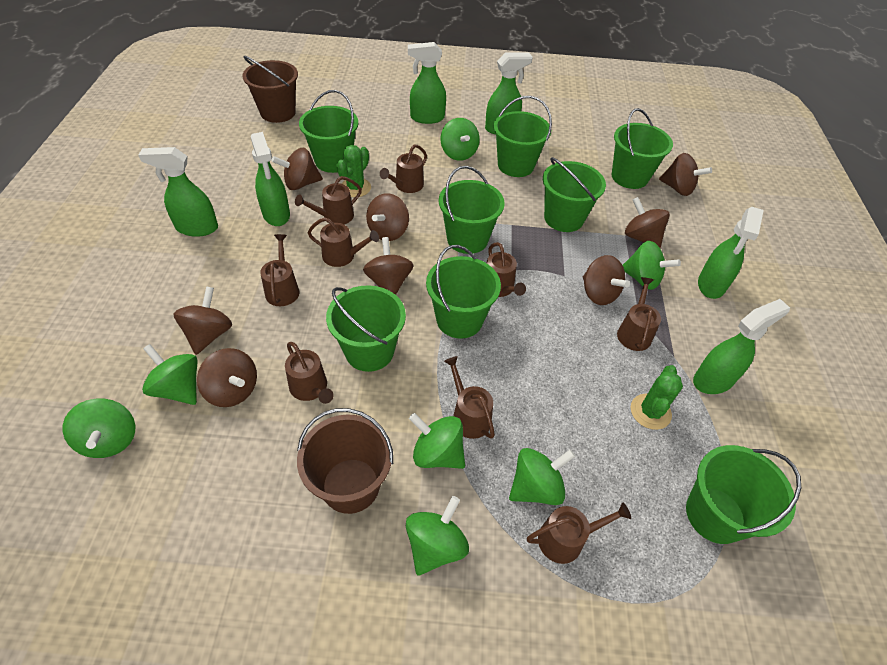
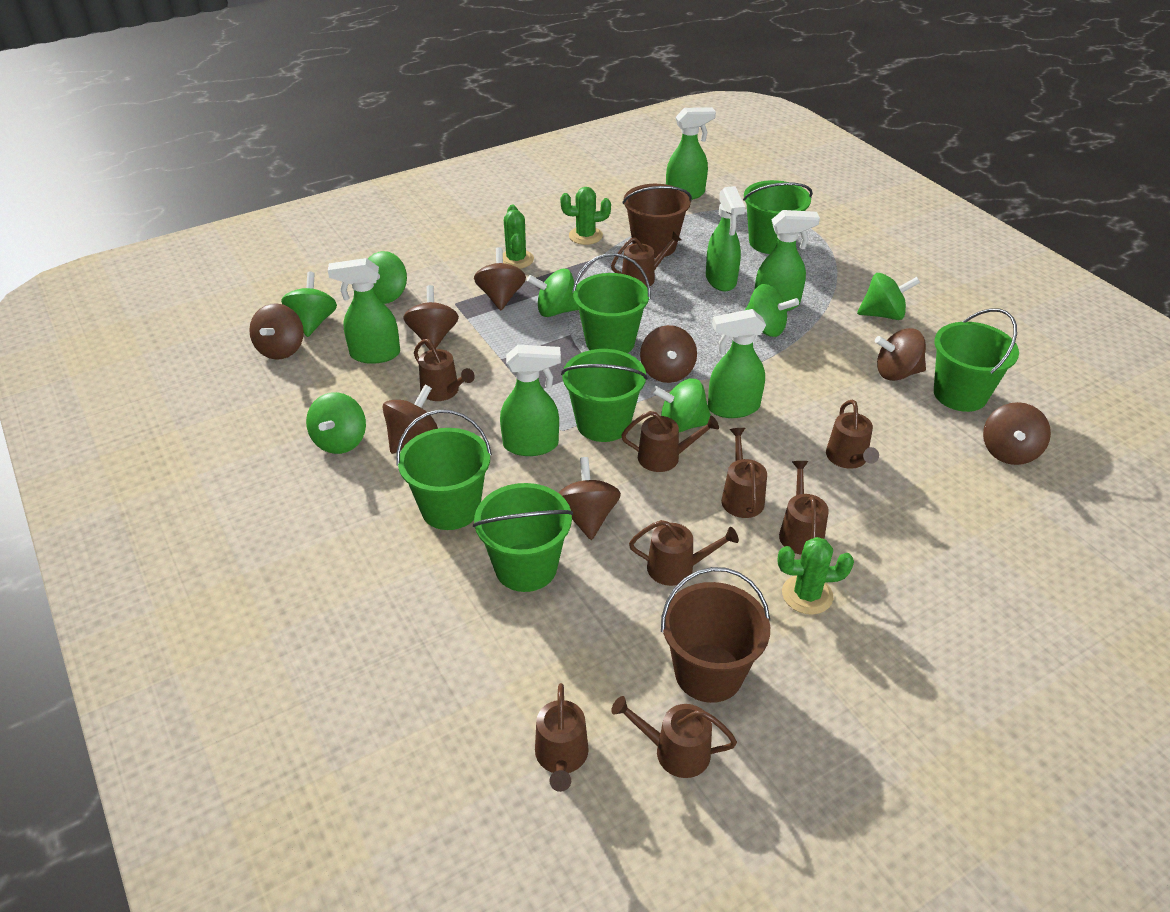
green bucket: [299,90,358,173] [326,285,406,372] [426,245,501,339] [439,166,505,254] [493,96,552,177] [543,157,606,232] [612,108,673,189] [686,445,801,544] = 8 -> [396,410,492,530] [473,483,573,592] [561,349,648,442] [572,253,651,353] [743,180,813,254] [934,308,1019,412] = 6
green cactus: [337,145,371,198] [631,365,683,430] = 2 -> [503,205,534,269] [560,187,611,245] [777,537,854,615] = 3

